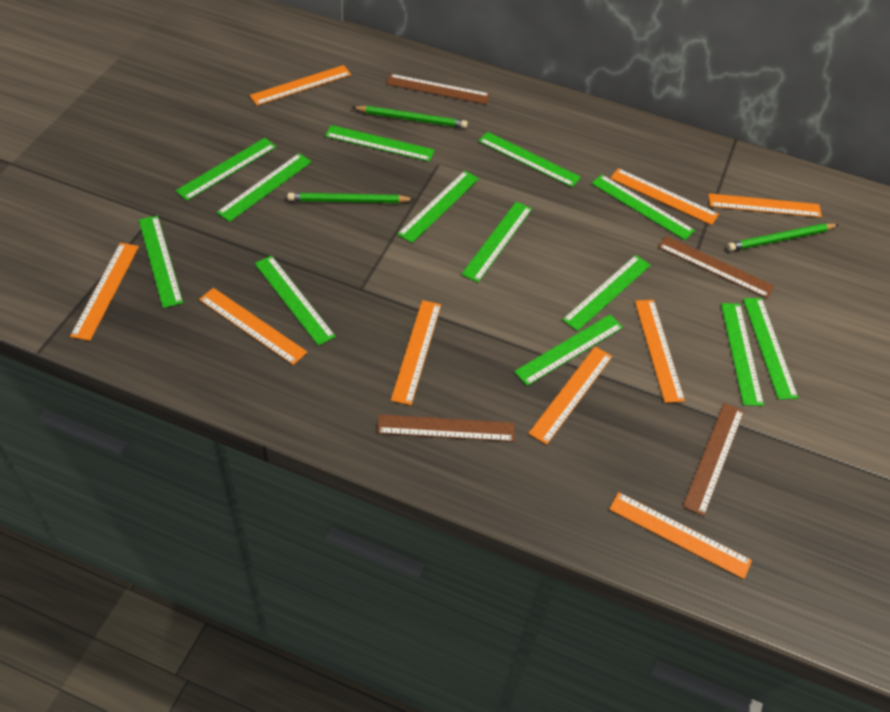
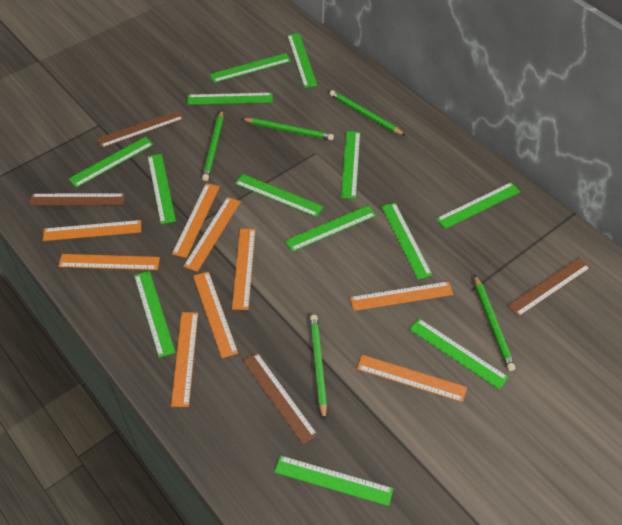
green pencil: [287,193,415,203] [352,106,468,128] [727,223,839,251] = 3 -> [202,110,223,181] [242,118,334,140] [310,315,327,421] [330,90,405,135] [474,274,515,371] = 5

